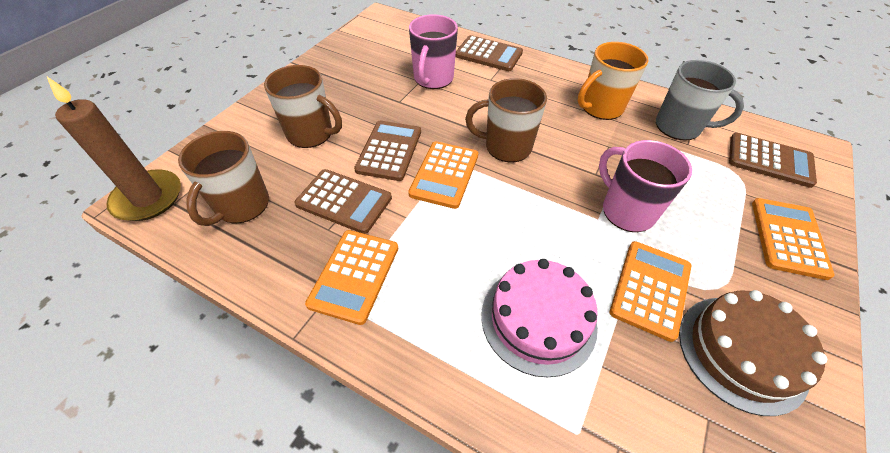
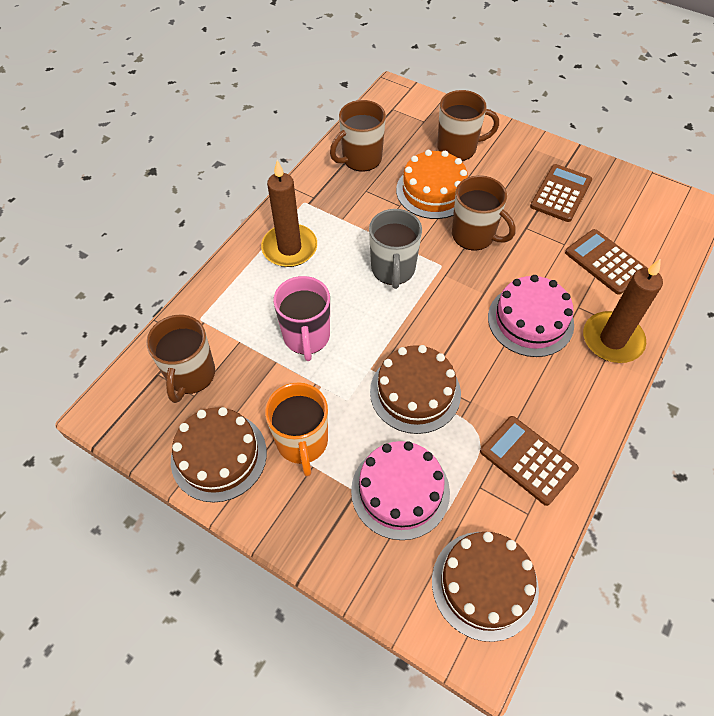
brown cake: [679,290,827,416] = 1 -> [171,407,267,502] [370,345,461,434] [432,532,539,642] = 3
brown calculator: [294,169,392,234] [354,121,421,181] [455,35,523,71] [729,133,817,188] = 4 -> [480,416,579,506] [530,164,592,222] [565,229,647,295] = 3
brown candle: [47,77,181,221] = 1 -> [261,160,317,267] [583,259,663,363] = 2
brown mug: [178,131,269,226] [264,65,342,148] [465,78,547,162] = 3 -> [146,315,215,403] [330,100,386,172] [437,90,499,161] [452,175,516,250] = 4
orange cake: none = 0 -> [396,150,468,219] = 1
orange calculator: [305,230,398,325] [408,141,478,209] [610,241,691,342] [752,198,835,280] = 4 -> none = 0
pink cake: [481,259,598,378] = 1 -> [351,441,450,540] [488,275,574,357] = 2
pink mug: [409,14,458,89] [599,140,692,232] = 2 -> [273,276,330,361] = 1

